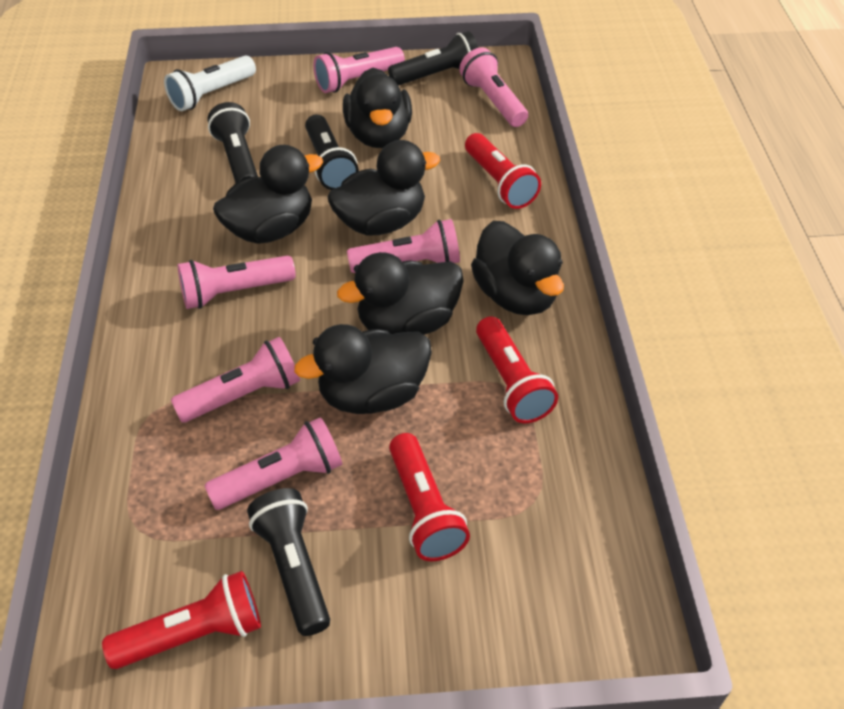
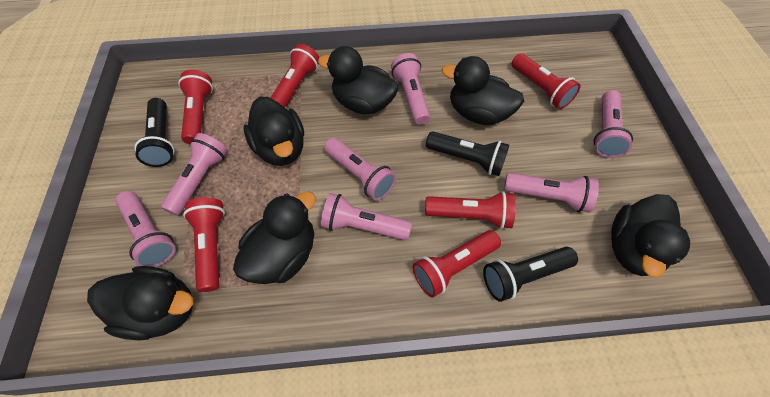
black flashlight: [207,102,258,183] [247,488,330,636] [305,114,359,190] [388,31,478,86] = 4 -> [134,98,175,167] [426,131,509,176] [483,247,578,302] = 3
pink flashlight: [171,337,300,422] [177,255,296,309] [204,417,342,510] [313,47,405,93] [347,219,460,273] [459,47,528,127] = 6 -> [116,191,176,267] [161,133,227,216] [321,193,412,240] [324,138,396,201] [391,53,430,125] [504,173,599,213] [594,90,633,158] = 7
red flashlight: [102,571,261,669] [389,433,470,561] [465,133,541,209] [476,316,558,423] = 4 -> [178,70,213,144] [183,197,225,292] [271,44,320,107] [412,230,501,297] [425,191,516,229] [511,53,581,109] = 6
white flashlight: [164,55,256,111] = 1 -> none = 0

